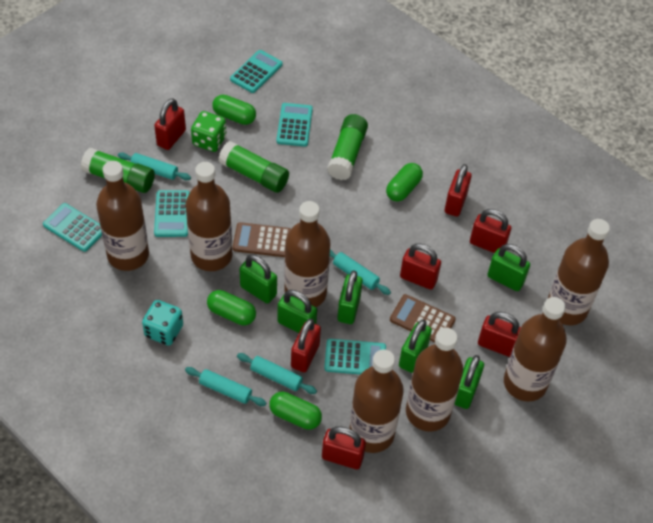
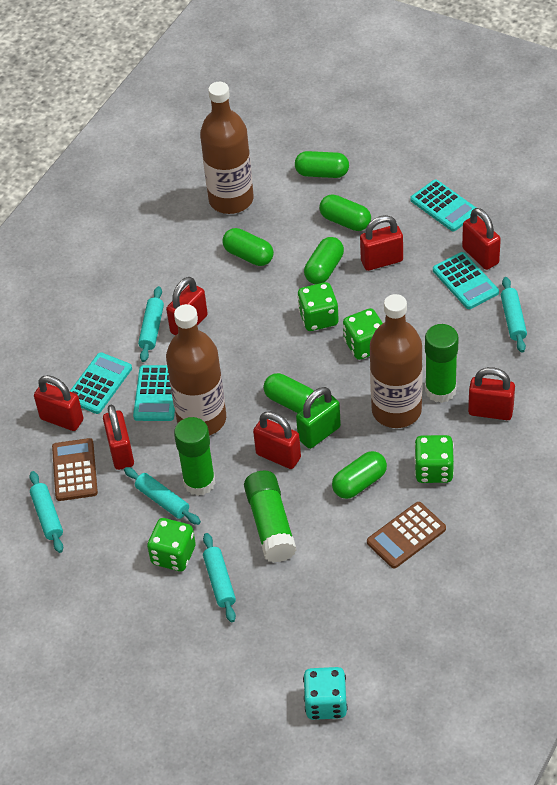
brown bottle: [96,161,149,271] [186,162,232,271] [284,201,331,307] [349,350,404,453] [406,328,463,432] [504,297,567,402] [548,219,610,325] = 7 -> [166,304,226,436] [200,82,254,214] [370,294,423,428] = 3
green capsule: [207,290,256,326] [212,95,256,125] [269,392,322,430] [386,163,423,202] = 4 -> [222,228,274,266] [263,373,318,413] [295,151,349,178] [304,237,344,284] [319,194,371,231] [332,451,387,499] = 6
green dice: [191,111,226,152] = 1 -> [147,518,196,571] [297,282,339,331] [343,308,383,360] [414,435,454,483] = 4
green padlock: [239,254,277,304] [278,290,317,333] [337,270,363,324] [399,320,432,373] [454,355,484,409] [487,244,530,291] = 6 -> [296,387,341,449] = 1
turquoise calculator: [43,203,102,252] [154,190,190,237] [230,50,283,93] [277,103,313,147] [324,339,386,374] = 5 -> [70,352,132,414] [133,365,175,421] [410,179,476,231] [433,252,499,309] = 4
turquoise rolling pin: [118,152,191,180] [185,367,267,406] [237,353,317,394] [330,249,391,295] = 4 -> [29,471,63,553] [124,467,201,525] [138,286,164,362] [203,533,236,622] [501,277,527,353] = 5

